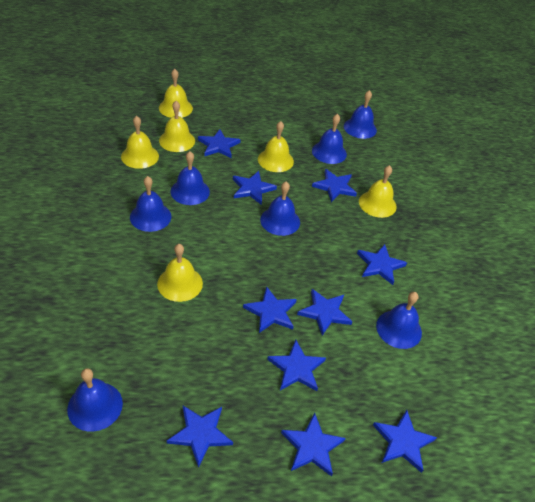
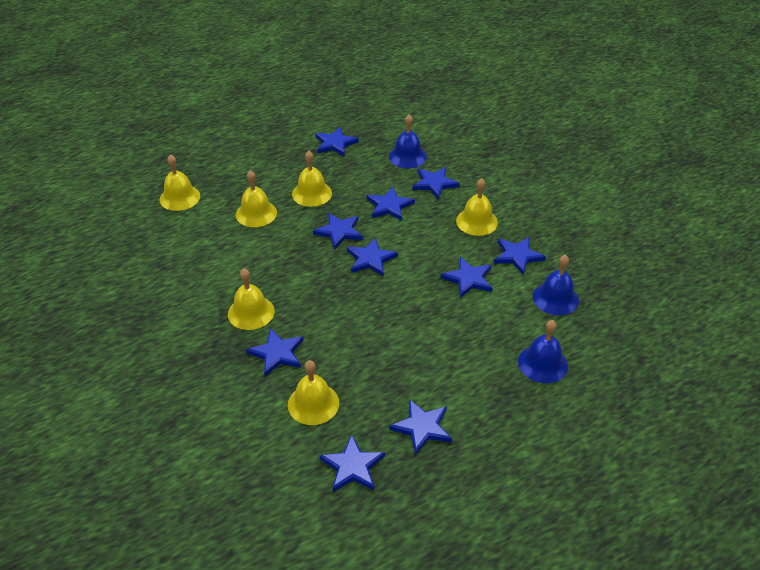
blue bell: [67,368,123,432] [130,176,171,232] [171,151,210,205] [260,181,300,236] [312,114,347,164] [344,90,377,139] [376,292,422,349] = 7 -> [389,115,427,168] [518,320,568,383] [533,255,579,315] = 3

